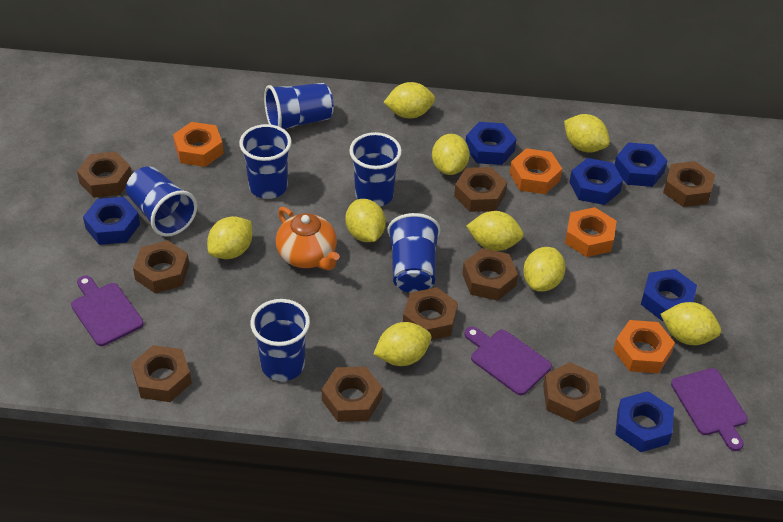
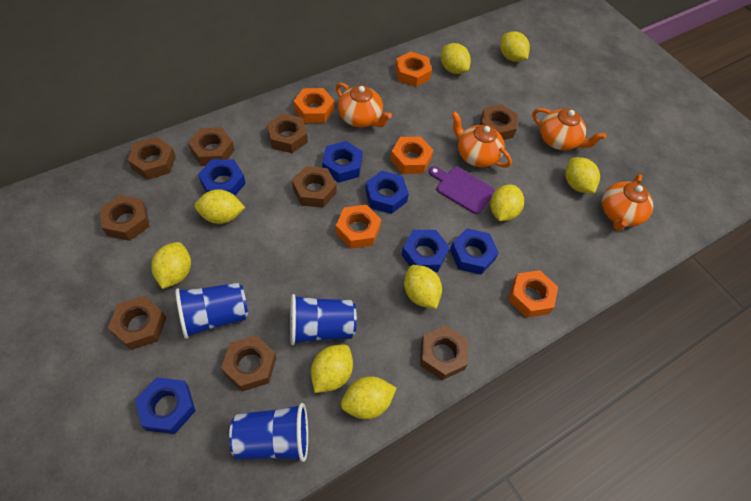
blue cup: [126,166,197,237] [239,124,292,199] [250,299,310,381] [264,83,334,129] [349,132,402,206] [388,213,440,293] = 6 -> [175,283,248,339] [229,403,308,462] [290,294,357,345] = 3
orange nut: [173,122,224,167] [509,148,562,194] [565,207,616,257] [614,320,675,373] = 4 -> [294,88,334,123] [336,205,381,249] [390,137,433,174] [395,52,432,87] [508,270,558,318] = 5
orange teapot: [276,207,340,270] = 1 -> [336,82,392,127] [452,111,512,168] [532,108,606,150] [602,174,653,231] = 4
purple cutting board: [71,276,144,346] [465,327,552,395] [671,368,748,451] = 3 -> [429,166,495,214] = 1

